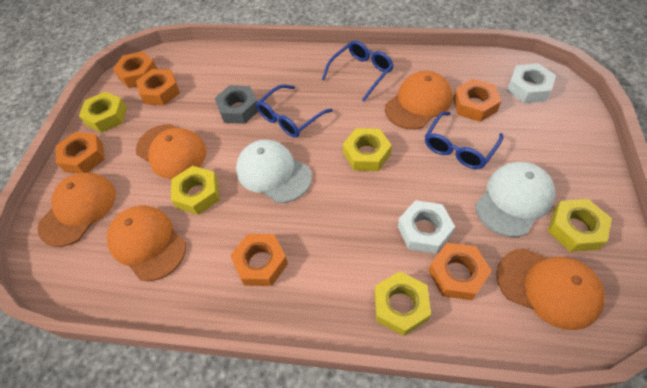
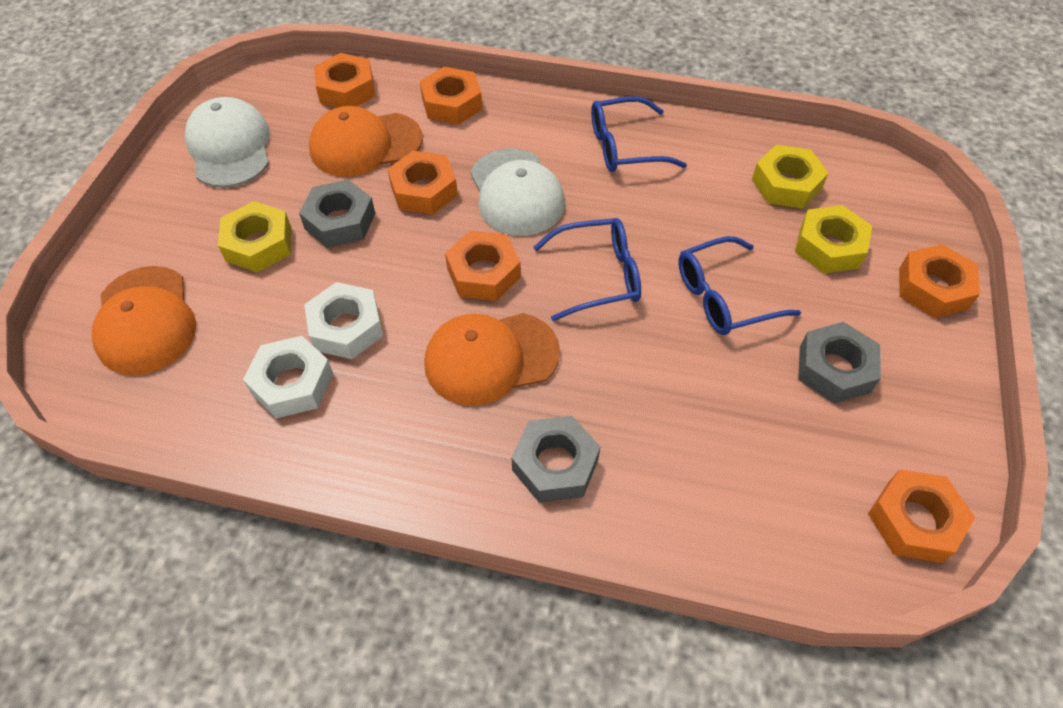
grey nut: [215,85,258,124] = 1 -> [299,180,375,248] [512,416,600,503] [798,322,881,404] = 3
orange cap: [38,172,116,247] [107,205,186,281] [136,124,207,179] [385,71,452,129] [496,248,605,330] = 5 -> [92,266,196,375] [309,106,423,177] [424,313,560,406] = 3
yellow nut: [79,92,127,133] [171,166,219,215] [343,128,392,171] [374,271,431,336] [548,199,612,252] = 5 -> [218,201,291,272] [752,145,828,209] [795,205,872,274] = 3

